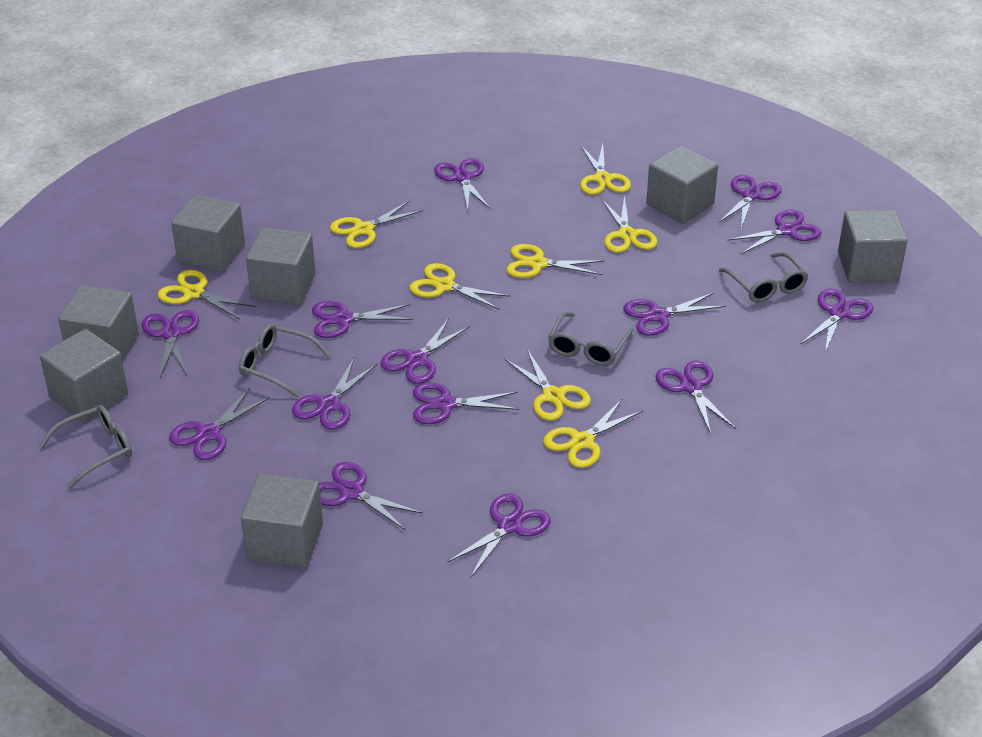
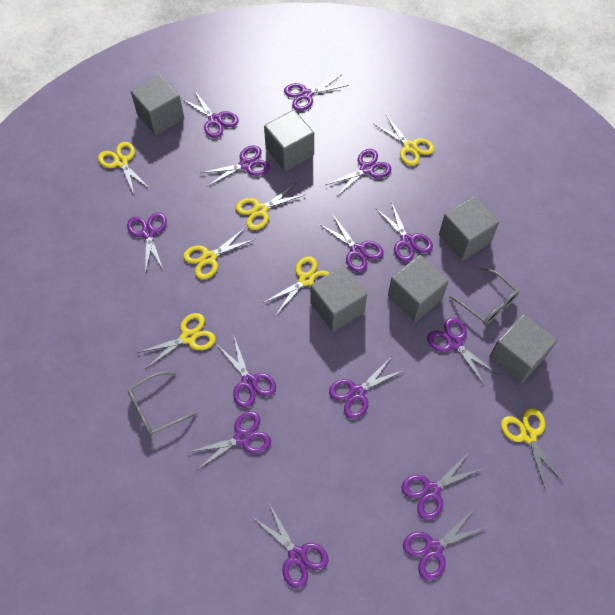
grey cube: [40,329,128,422] [58,285,139,361] [171,194,245,273] [241,473,323,568] [246,227,316,305] [646,145,718,224] [838,210,908,282] = 7 -> [131,75,184,135] [264,110,314,171] [310,265,367,332] [388,255,449,322] [439,196,499,260] [489,314,557,383] = 6
grey glasses: [39,405,132,489] [239,324,331,397] [548,312,634,366] [719,252,808,303] = 4 -> [127,372,197,436] [449,268,519,325] = 2
yellow scissors: [158,270,256,320] [330,200,423,248] [410,263,510,309] [505,349,591,421] [506,244,604,278] [543,398,643,468] [580,144,631,195] [601,195,657,253] = 8 -> [98,142,150,197] [137,313,216,368] [183,227,255,279] [236,183,306,230] [263,256,330,316] [374,115,435,166] [501,408,564,488] = 7

